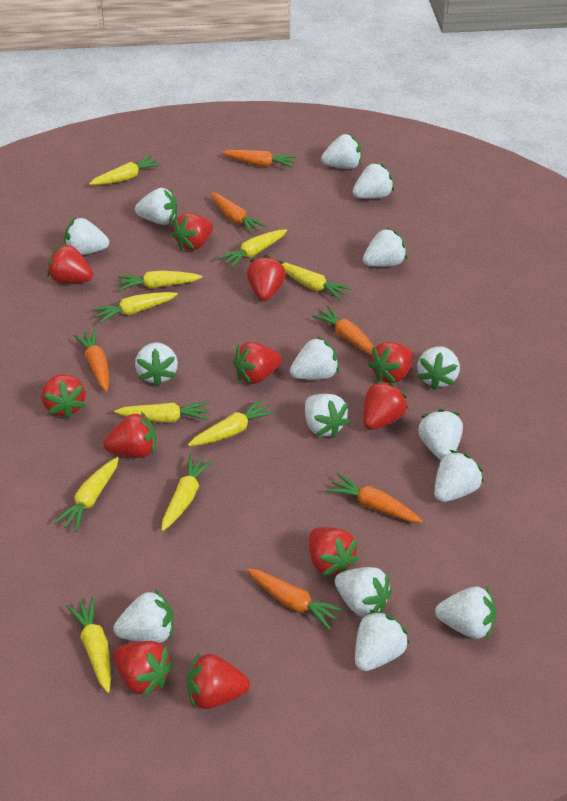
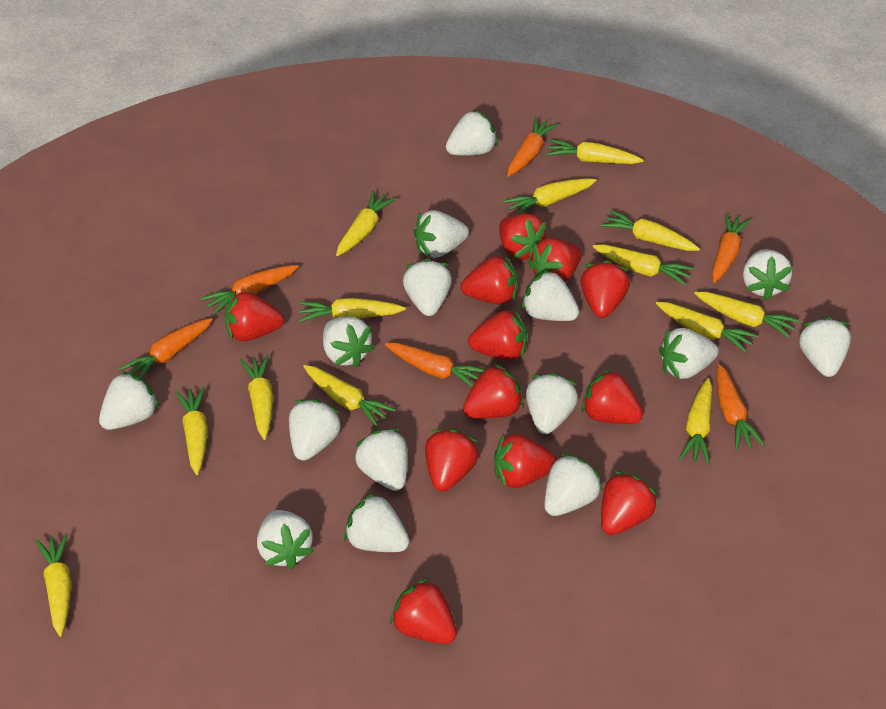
red strawberry: [42,374,86,419] [47,243,93,283] [104,412,156,458] [113,641,173,698] [172,213,213,250] [187,652,250,709] [233,342,282,384] [247,255,286,301] [309,527,359,576] [363,381,408,430] [368,342,414,383] = 11 -> [225,291,284,341] [390,578,457,644] [425,429,478,492] [461,255,518,304] [463,364,524,419] [468,309,527,361] [494,434,557,488] [499,213,546,260] [528,238,582,282] [580,260,630,318] [582,369,643,424] [601,471,658,535] = 12
yellow carrot: [53,457,119,532] [66,597,111,693] [89,155,161,185] [92,292,178,323] [114,402,209,422] [117,270,202,291] [161,454,214,531] [188,399,275,446] [218,229,287,268] [282,262,352,300] = 10 -> [36,533,72,637] [175,387,208,475] [240,355,273,440] [299,298,406,322] [303,365,396,427] [336,191,396,256] [503,178,597,214] [546,139,644,164] [593,245,694,285] [601,210,700,251] [656,302,758,353] [679,378,712,465] [694,292,799,338] = 13

